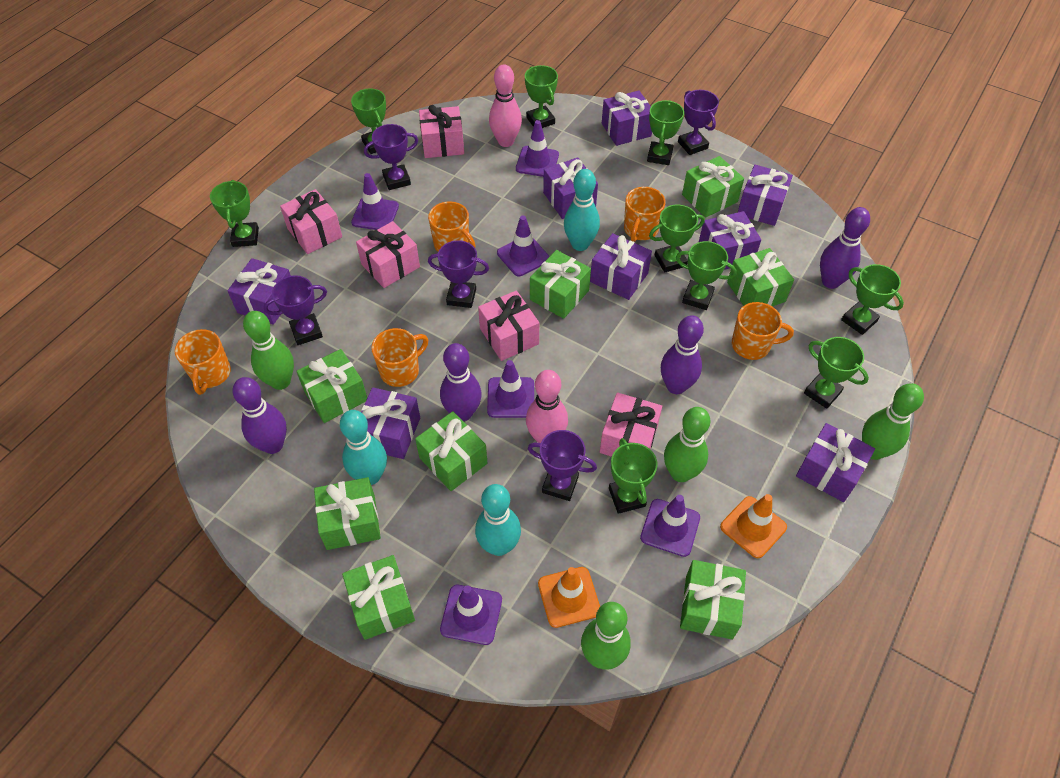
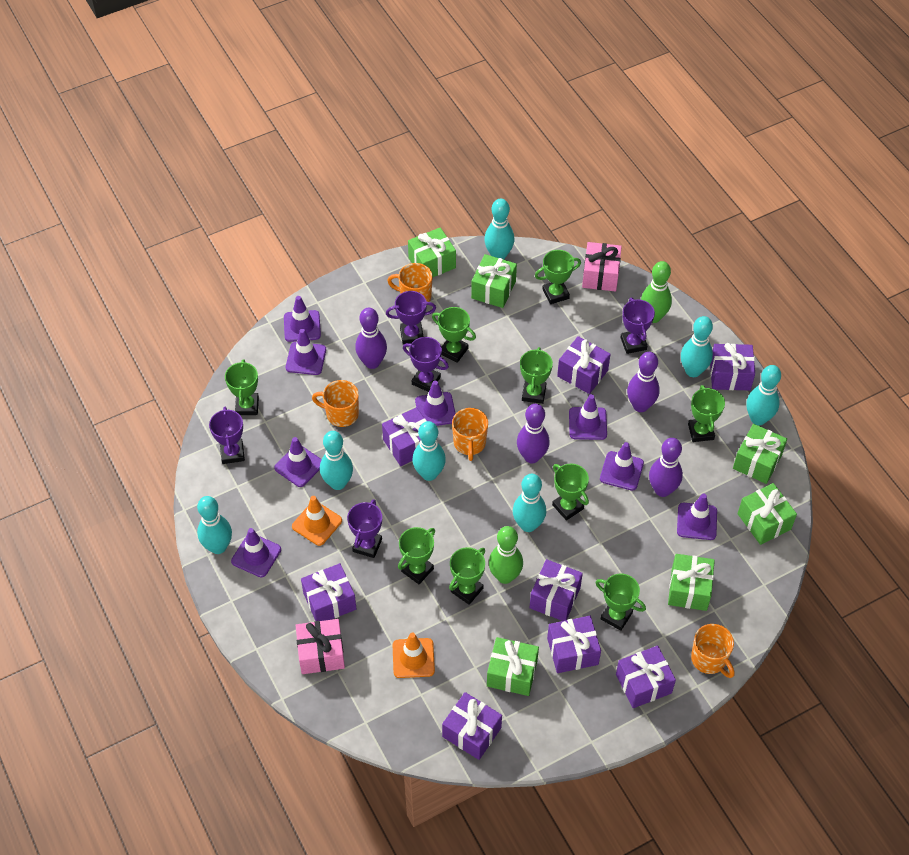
green bowling pin: [243,311,294,390] [581,602,631,670] [664,407,710,482] [862,383,924,460] = 4 -> [489,526,523,584] [641,261,672,323] = 2
green gift: [296,349,367,423] [314,477,381,550] [342,555,415,640] [415,411,487,491] [530,250,591,319] [680,560,746,640] [682,156,744,218] [727,248,794,307] = 8 -> [408,227,456,278] [471,254,517,308] [487,637,539,696] [668,554,715,611] [733,424,787,484] [738,483,797,545] = 6
orange mug: [175,329,231,395] [371,328,428,387] [428,201,476,252] [624,187,665,242] [732,302,794,360] = 5 -> [312,380,359,427] [387,263,432,302] [452,408,488,461] [691,624,735,678] = 4
pink bowling pin: [489,64,522,147] [526,370,568,443] = 2 -> none = 0
pink gift: [280,189,342,254] [356,221,420,288] [419,105,464,158] [478,290,539,361] [600,392,662,457] = 5 -> [296,619,345,674] [582,242,622,291] = 2
purple traffic cone: [351,173,399,230] [440,585,502,645] [487,360,534,418] [497,216,550,276] [516,120,559,177] [640,495,700,557] = 6 -> [231,528,281,577] [274,437,322,487] [284,296,321,342] [286,329,326,375] [415,380,456,426] [569,394,607,440] [600,442,644,491] [677,494,717,540] = 8
turquoise bowling pin: [340,410,387,485] [475,484,521,556] [564,169,600,251] = 3 -> [197,496,232,554] [320,431,353,490] [413,421,446,481] [484,199,514,260] [513,474,546,532] [681,316,713,377] [746,365,781,425] = 7

